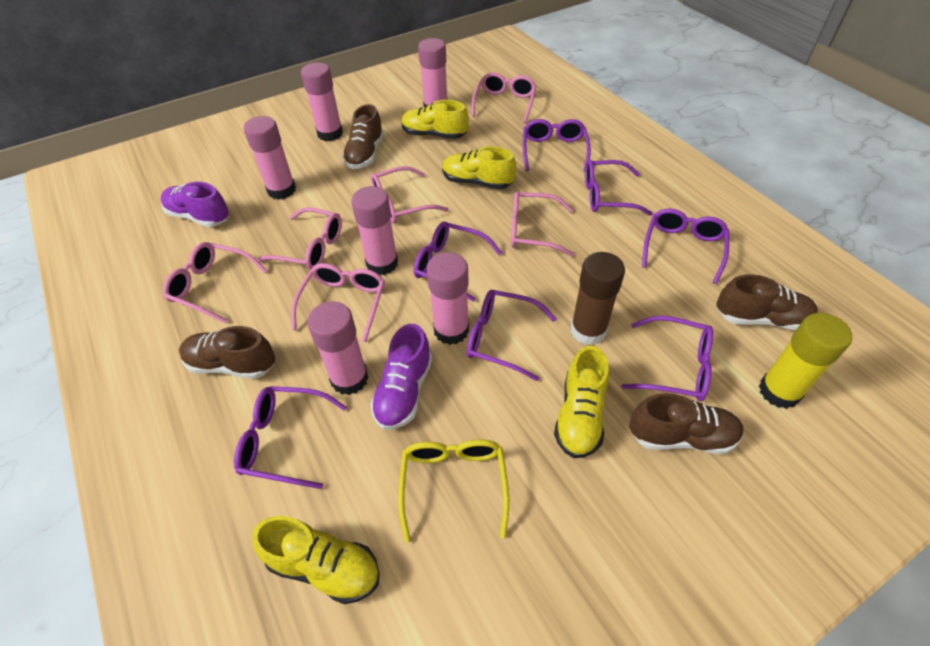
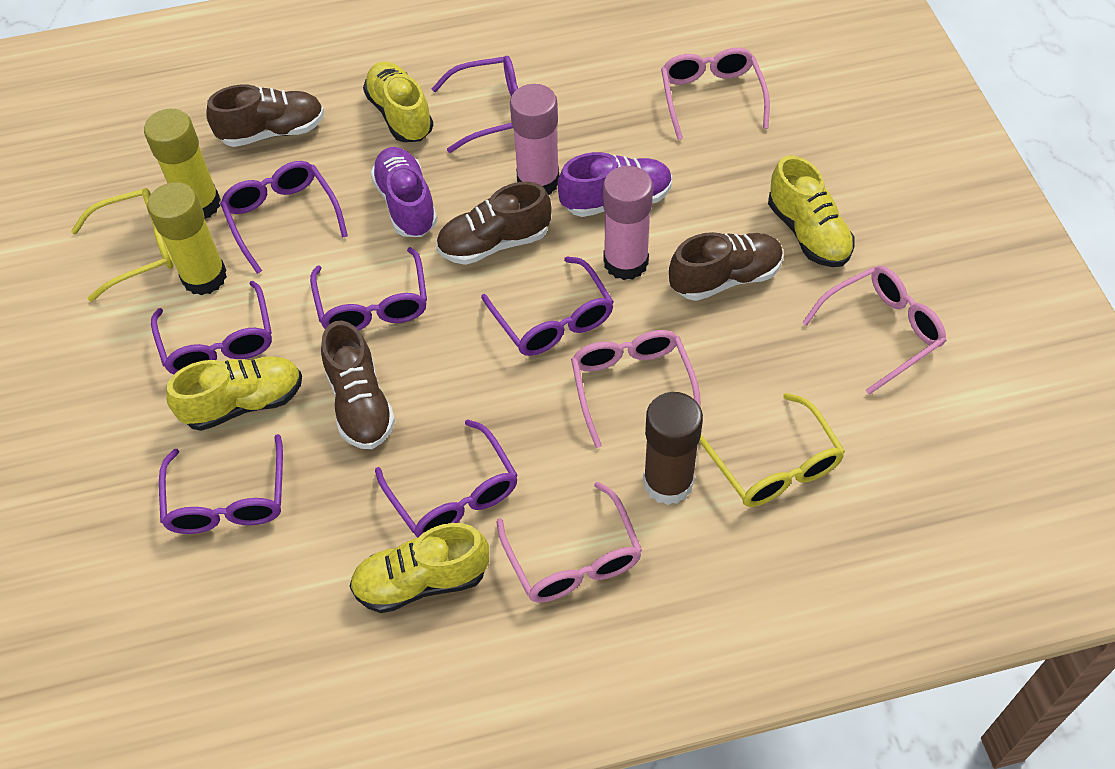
pink glasses: [163,242,267,323] [257,207,342,269] [291,263,385,342] [371,166,449,223] [472,72,536,123] [511,191,574,256] = 6 -> [496,482,642,603] [571,330,701,448] [661,48,770,140] [802,266,946,395] = 4
pink glue stick: [243,116,296,200] [301,62,343,141] [307,301,369,395] [351,186,398,275] [418,38,448,107] [427,252,469,345] = 6 -> [510,84,559,194] [603,166,653,280] = 2
yellow glasses: [398,439,509,543] = 1 -> [71,188,174,302] [699,393,845,507] = 2
yellow glue stick: [759,313,852,409] = 1 -> [144,109,221,219] [147,182,227,295] = 2

